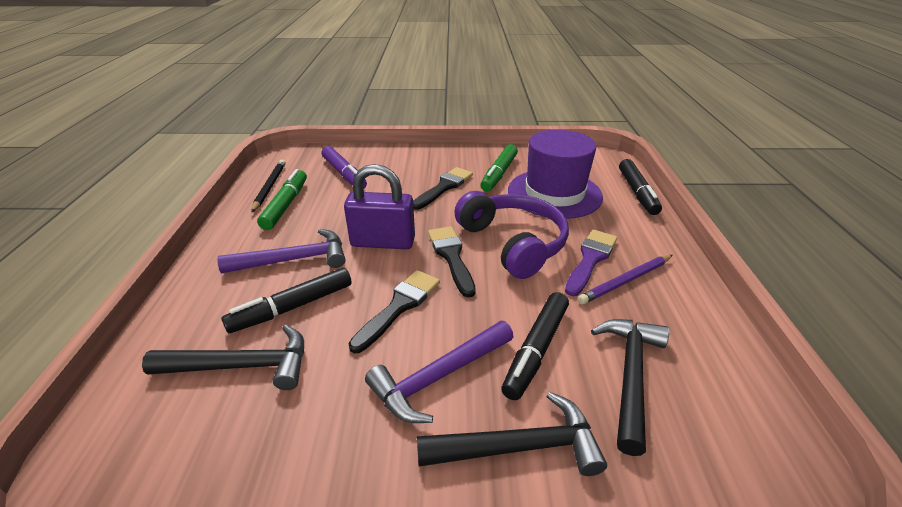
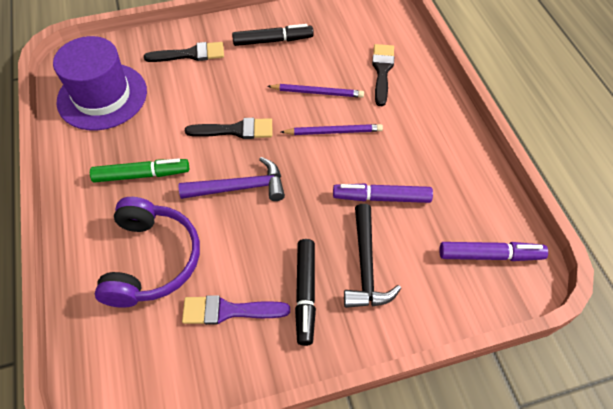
black hammer: [142,325,304,390] [417,392,607,476] [591,319,669,456] = 3 -> [344,204,401,308] = 1
black marker: [221,268,352,333] [501,292,569,400] [619,159,662,215] = 3 -> [232,24,314,46] [295,239,316,346] = 2
black pencil: [252,160,286,212] = 1 -> none = 0
green marker: [257,169,307,230] [480,144,518,192] = 2 -> [90,158,189,182] = 1
purple hammer: [217,229,345,273] [365,321,514,423] = 2 -> [179,157,285,201] = 1
purple marker: [322,146,367,189] = 1 -> [333,184,433,203] [439,242,548,261] = 2
purple padlock: [344,164,415,249] = 1 -> none = 0
purple pencil: [577,255,673,304] = 1 -> [267,84,364,98] [281,124,383,135] = 2

